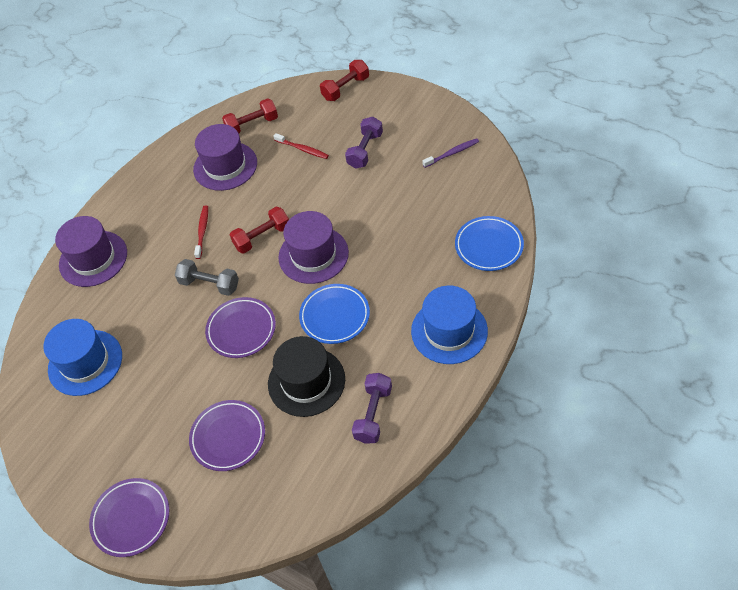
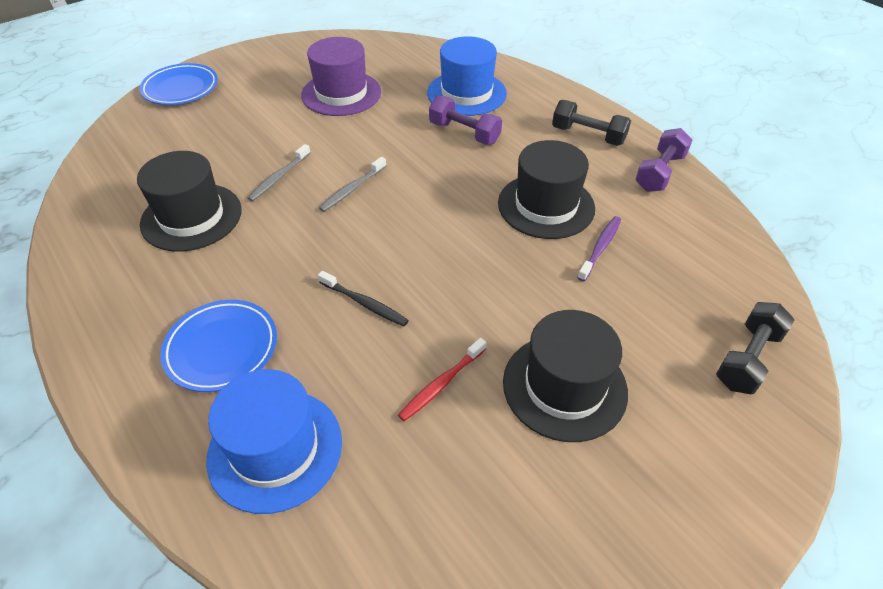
black dumbbell: none = 0 -> [552,100,631,146] [716,302,794,394] = 2
black hat: [268,336,345,417] = 1 -> [137,151,242,252] [498,140,595,239] [503,310,628,442] = 3
black toothbrush: none = 0 -> [318,271,409,326] = 1
grey dumbbell: [175,259,239,296] = 1 -> none = 0
grey toothbrush: none = 0 -> [247,144,311,201] [319,157,386,212] = 2
purple hat: [55,216,127,287] [193,124,257,191] [278,211,349,284] = 3 -> [301,37,381,116] = 1
purple plate: [89,478,169,557] [189,400,265,471] [205,297,276,358] = 3 -> none = 0
red dumbbell: [222,98,278,133] [230,207,289,253] [320,60,369,101] = 3 -> none = 0
red toothbrush: [194,205,208,259] [273,133,329,159] = 2 -> [398,338,486,421] = 1

